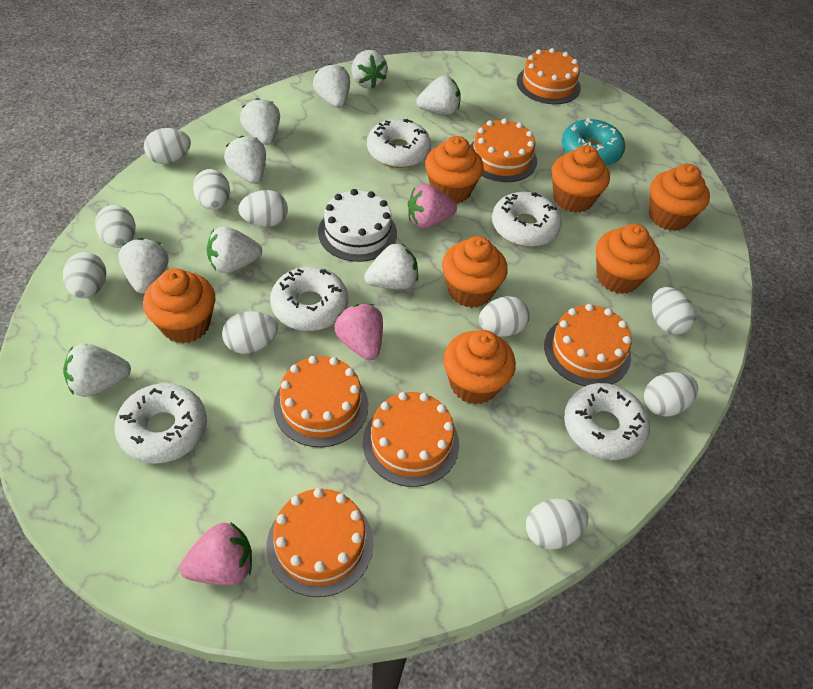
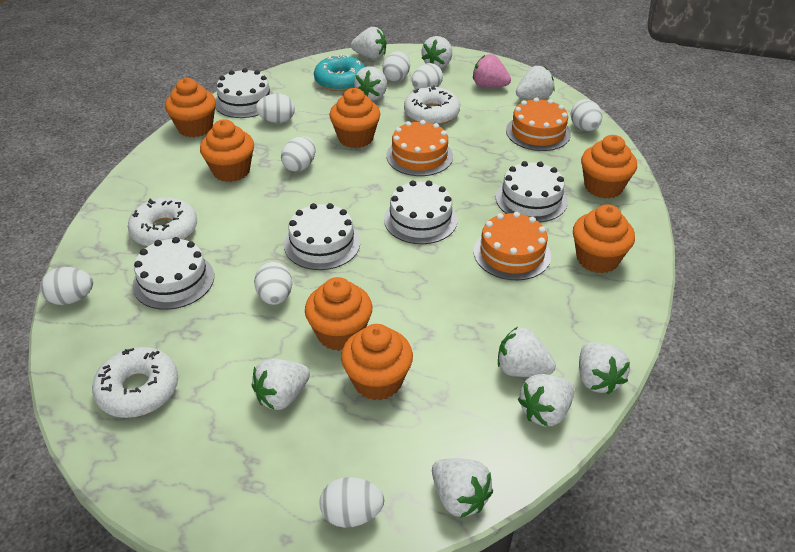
orange cake: [267,488,374,597] [273,356,368,447] [363,392,459,487] [470,118,537,182] [517,48,581,104] [544,304,632,386] = 6 -> [386,120,453,176] [474,212,551,280] [506,97,571,151] = 3
pink strawberry: [180,522,252,585] [335,304,383,360] [408,184,457,228] = 3 -> [473,54,511,87] = 1
white cake: [318,189,397,262] = 1 -> [132,237,214,310] [215,68,274,118] [284,203,360,270] [384,180,457,244] [496,161,568,222] = 5
white donut: [114,383,207,464] [270,267,348,331] [367,119,431,168] [492,192,562,247] [564,383,650,460] = 5 -> [92,347,178,418] [128,197,197,247] [404,85,460,125] = 3
white egg: [63,252,106,299] [95,205,136,248] [144,128,191,164] [193,169,230,210] [222,311,278,354] [238,190,288,227] [479,296,530,337] [526,499,589,550] [644,372,698,416] [651,287,696,335] = 10 -> [40,267,93,305] [254,262,292,305] [256,93,295,123] [281,136,315,172] [320,477,384,528] [382,51,410,82] [412,63,443,89] [571,99,602,131] = 8

